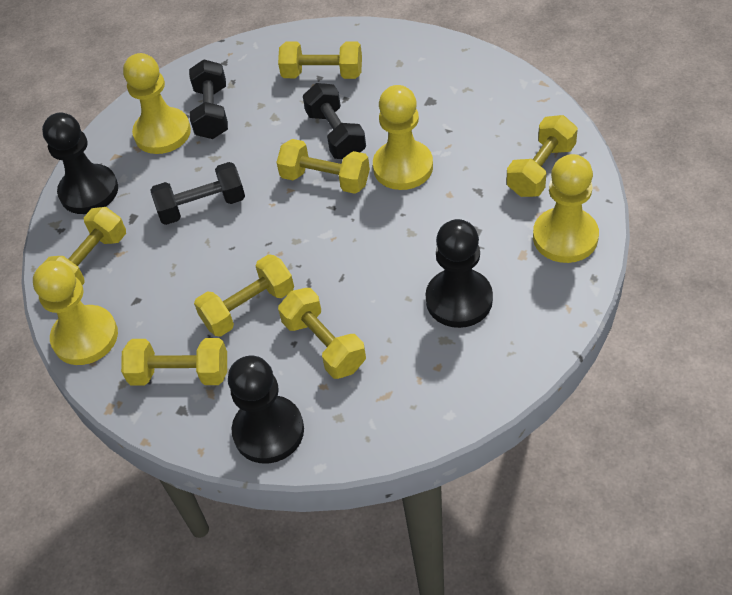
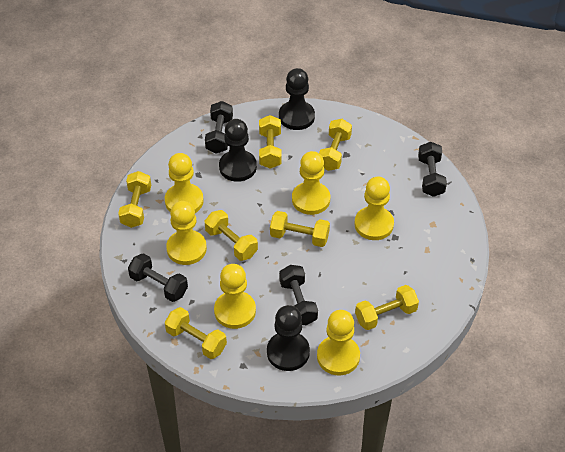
black dumbbell: [150,162,245,225] [189,59,228,139] [303,83,366,159] = 3 -> [128,253,188,302] [205,101,233,154] [279,265,318,325] [418,142,447,197] = 4
yellow pawn: [33,261,118,365] [123,53,191,154] [373,85,433,190] [533,154,599,263] = 4 -> [165,153,204,213] [166,201,207,265] [214,264,256,329] [292,151,330,215] [317,310,360,375] [354,176,394,240] = 6

